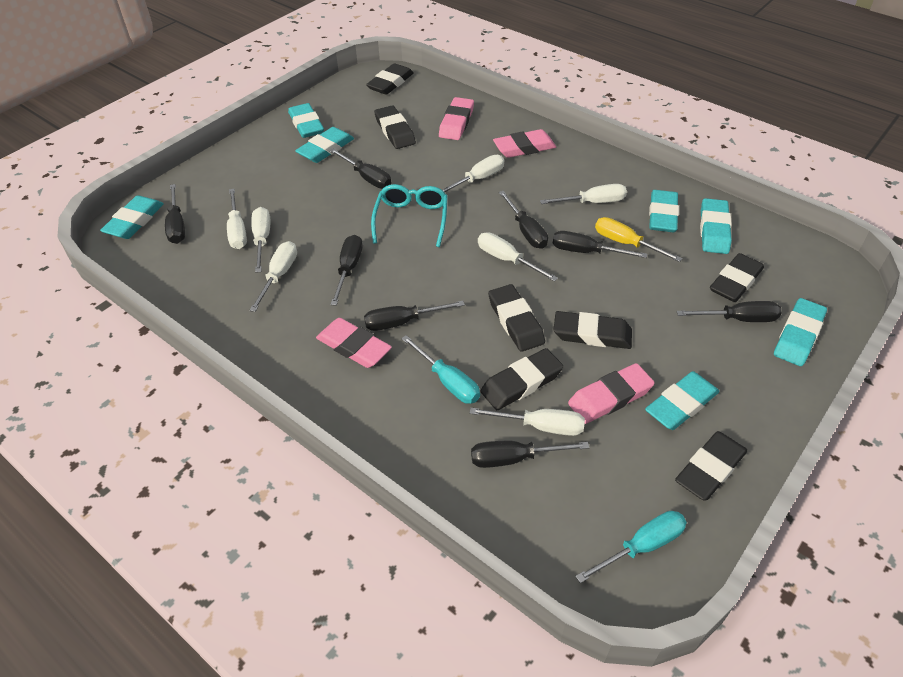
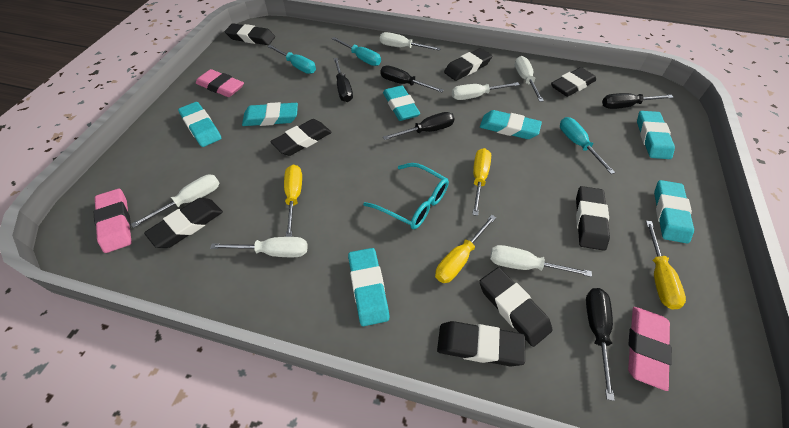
black eraser: [366,63,414,95] [374,105,416,149] [480,348,564,410] [488,284,545,352] [553,311,632,349] [675,431,748,501] [710,253,764,302] = 7 -> [144,198,223,248] [225,23,275,45] [270,119,332,156] [437,321,525,367] [444,48,492,81] [479,267,552,347] [551,67,596,97] [576,186,610,251] = 8
black screwdriver: [165,184,185,244] [330,148,391,189] [330,235,363,306] [364,301,465,331] [471,441,589,468] [499,191,548,249] [553,231,647,258] [677,301,782,322] = 8 -> [334,58,353,102] [380,65,444,92] [383,112,455,140] [586,288,615,401] [602,93,674,109] = 5
pink eraser: [316,318,392,368] [439,97,474,140] [493,129,556,158] [568,363,655,424] = 4 -> [94,189,132,253] [196,69,244,97] [628,307,672,391] = 3
turquoise screwdriver: [401,335,480,404] [575,511,687,583] = 2 -> [267,45,316,74] [332,37,381,66] [560,117,615,174] = 3
white screwdriver: [227,189,247,249] [249,241,297,312] [251,207,271,273] [442,155,504,193] [469,408,585,436] [478,232,558,282] [540,184,627,204] = 7 -> [131,174,219,228] [210,237,307,257] [380,32,441,51] [452,82,520,100] [490,245,592,277] [515,56,544,102] = 6
yellow screwdriver: [595,217,682,262] = 1 -> [284,165,302,237] [435,215,496,283] [472,148,491,216] [646,221,686,309] = 4

